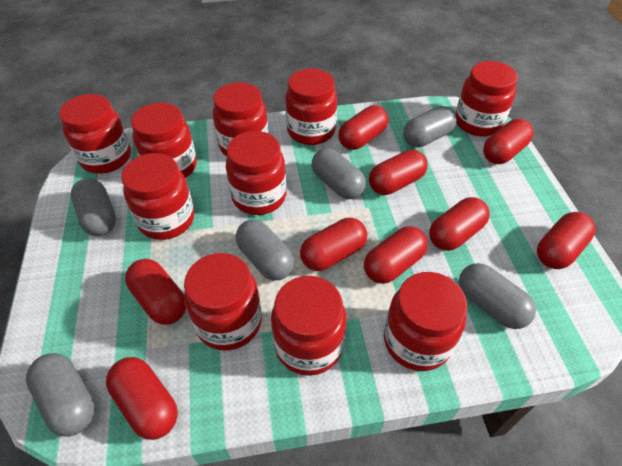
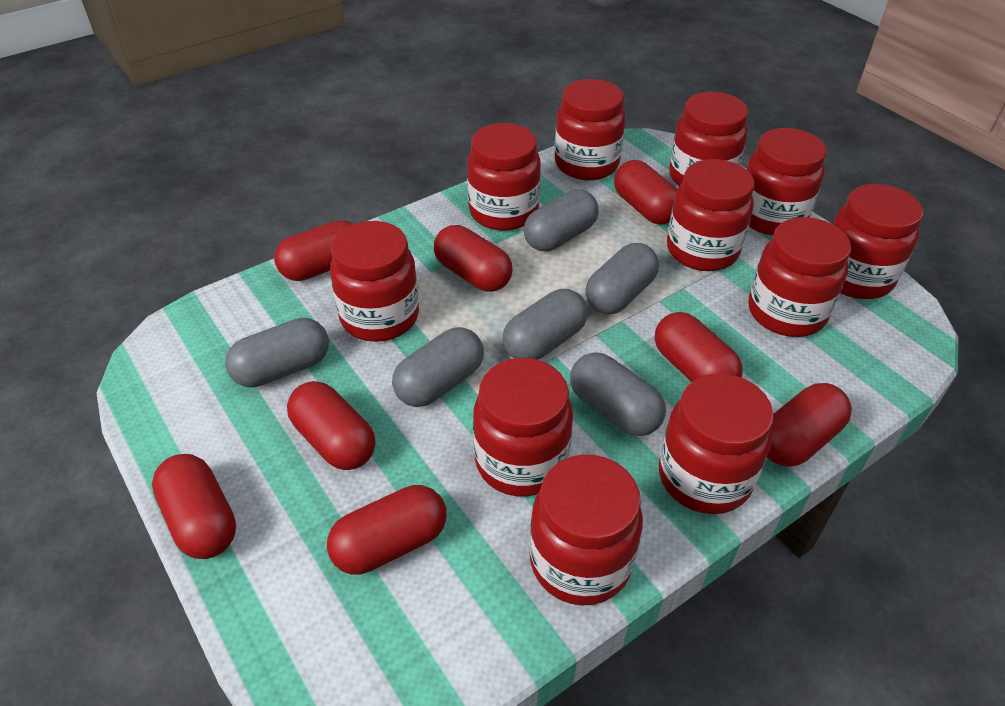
red capsule: [106,357,178,440] [125,259,186,325] [300,218,367,271] [338,105,389,150] [364,226,428,284] [369,149,428,195] [429,197,490,251] [483,119,534,164] [537,212,595,269] = 9 -> [152,454,236,559] [274,220,353,281] [287,381,375,470] [327,485,446,575] [434,225,513,292] [614,160,677,225] [655,312,743,382] [767,383,852,467] = 8
red jar: [59,94,131,174] [121,153,195,240] [131,102,197,178] [184,253,262,351] [213,82,269,156] [226,131,286,215] [271,276,347,376] [285,69,337,145] [384,272,467,371] [455,61,518,137] = 10 -> [330,221,419,342] [467,123,541,231] [473,358,573,497] [529,455,643,606] [555,79,626,180] [659,374,774,514] [667,159,754,271] [669,92,748,186] [747,128,827,236] [748,217,851,337] [833,184,923,299] = 11

